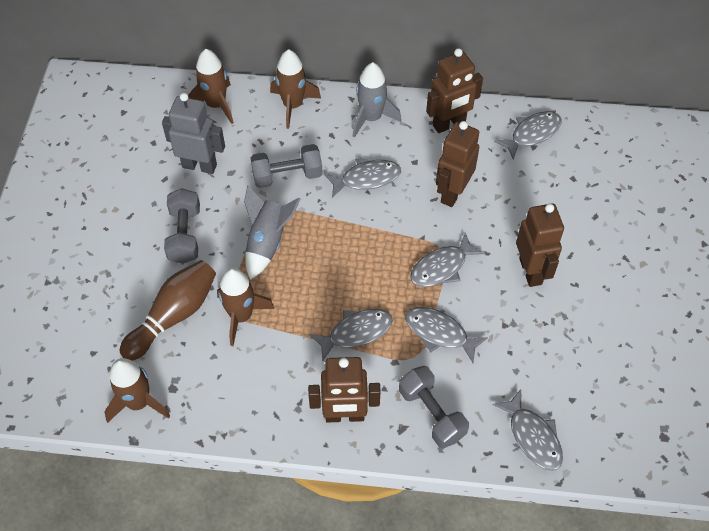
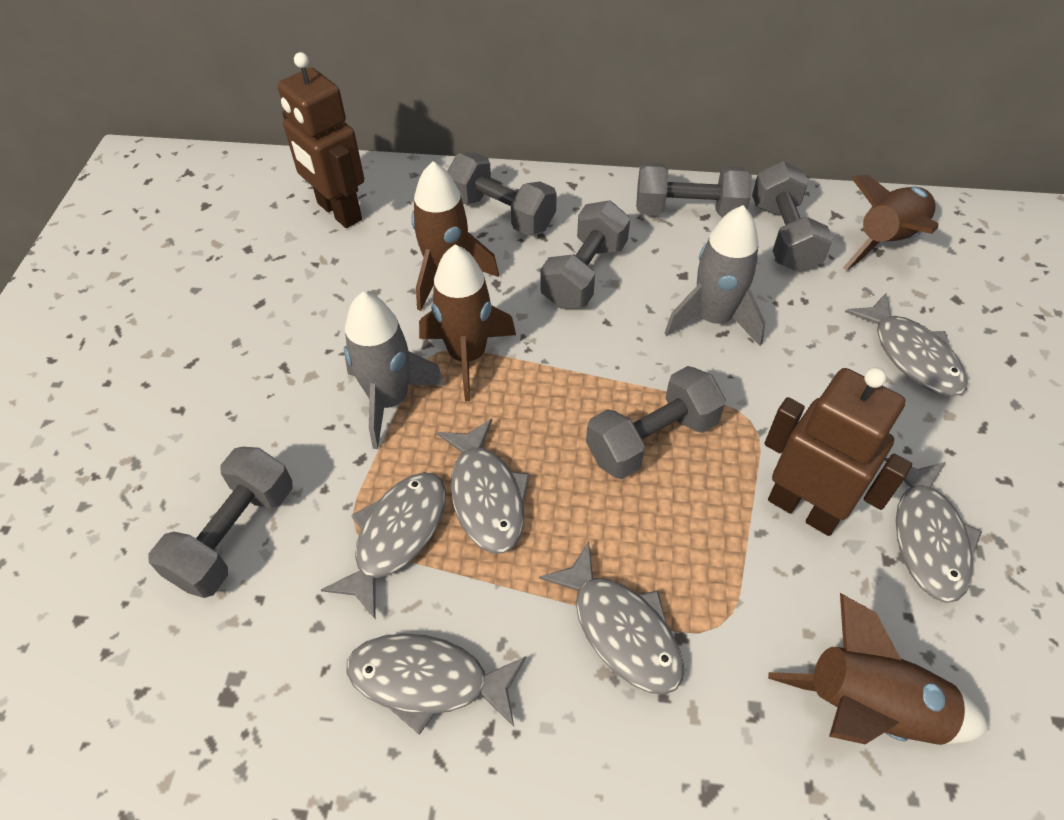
brown bowling pin: [120,260,216,361] = 1 -> none = 0
brown robot: [308,357,381,422] [426,48,483,133] [436,121,479,207] [516,203,564,287] = 4 -> [278,52,364,228] [764,367,912,536] = 2
grey dumbbell: [164,188,200,264] [250,144,323,188] [399,366,469,448] = 3 -> [149,447,293,598] [447,152,557,235] [540,200,630,309] [586,366,726,479] [636,163,752,218] [752,161,833,272] = 6
grey robot: [162,93,225,174] = 1 -> none = 0

